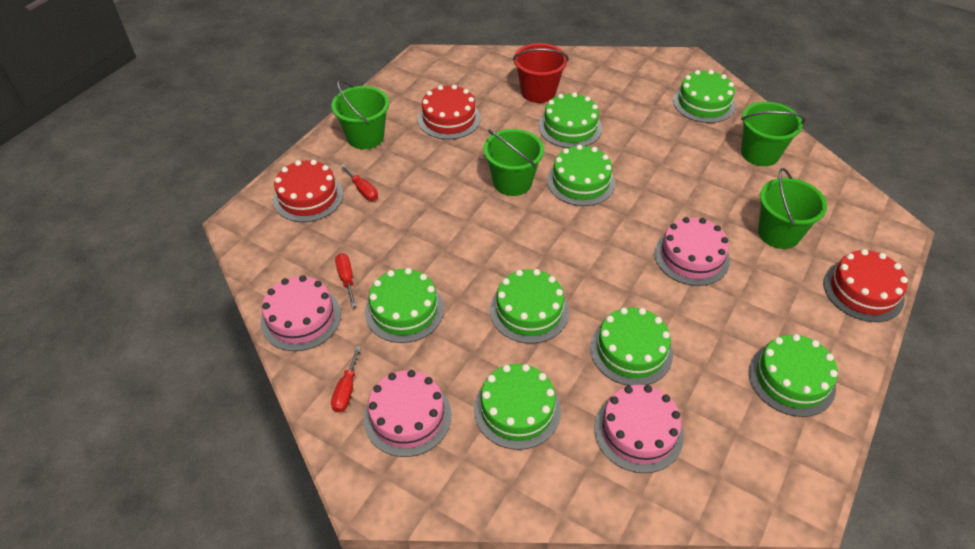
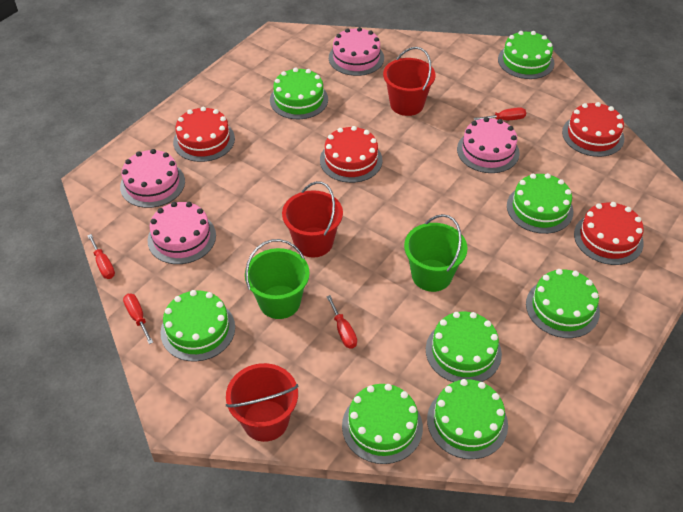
green bucket: [331,80,389,149] [483,129,544,196] [741,102,805,166] [758,168,827,249] = 4 -> [245,239,310,319] [404,214,468,292] = 2
red bucket: [513,43,568,103] = 1 -> [226,363,298,442] [282,181,343,258] [383,47,436,116] = 3
red cake: [273,160,343,222] [418,85,481,139] [823,249,908,322] = 3 -> [173,107,235,162] [320,126,382,183] [562,102,624,157] [574,202,644,265] = 4
red screwdriver: [331,346,361,412] [335,253,356,307] [340,164,378,201] = 3 -> [87,234,115,279] [123,294,153,344] [326,295,357,349] [474,107,526,121] = 4

